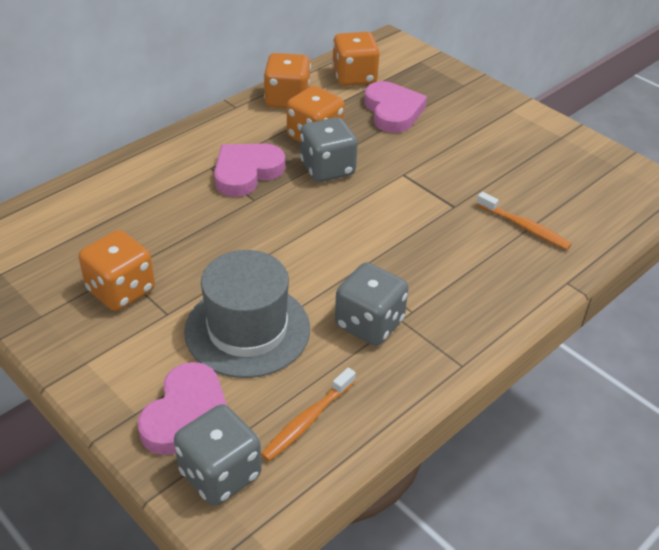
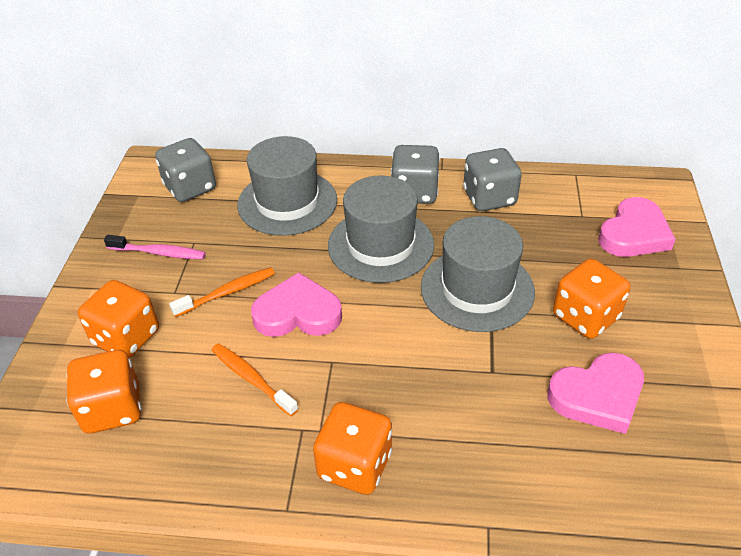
grey hat: [184,250,310,378] = 1 -> [237,136,337,236] [328,176,434,283] [421,216,535,332] = 3
pink toothbrush: none = 0 -> [104,235,206,259] = 1

